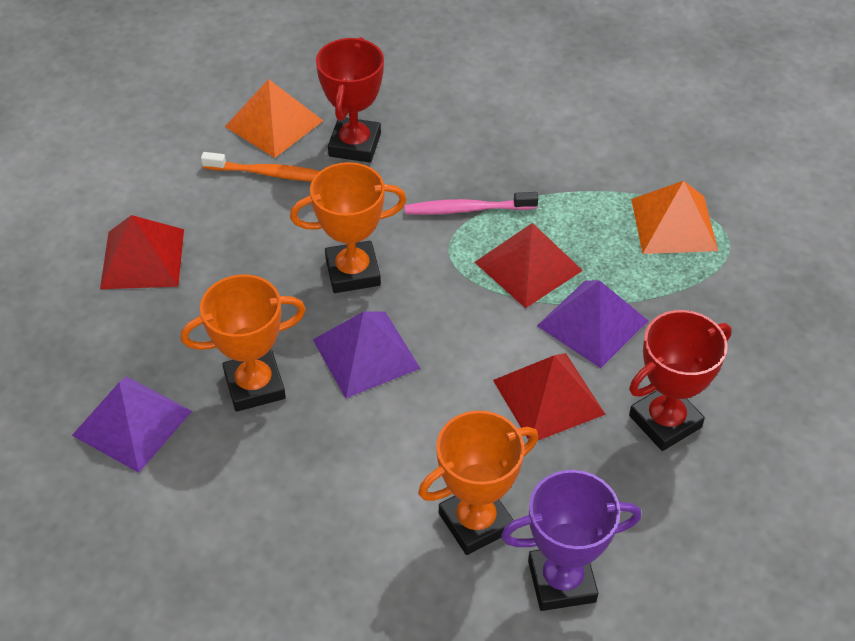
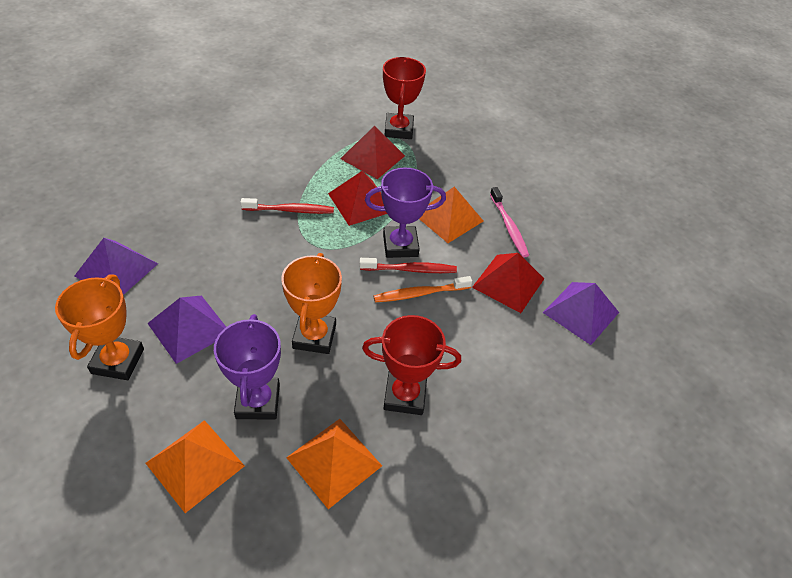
orange pyramid: [225,79,323,158] [631,181,718,254] = 2 -> [145,420,245,513] [286,419,382,509] [419,187,483,243] = 3
orange trophy: [181,274,306,412] [290,162,406,293] [418,411,538,555] = 3 -> [55,274,144,380] [281,253,342,354] = 2
purple trophy: [501,470,641,611] = 1 -> [214,314,281,419] [365,167,446,258] = 2
red toothbrush: none = 0 -> [240,198,334,214] [360,258,457,273] = 2

